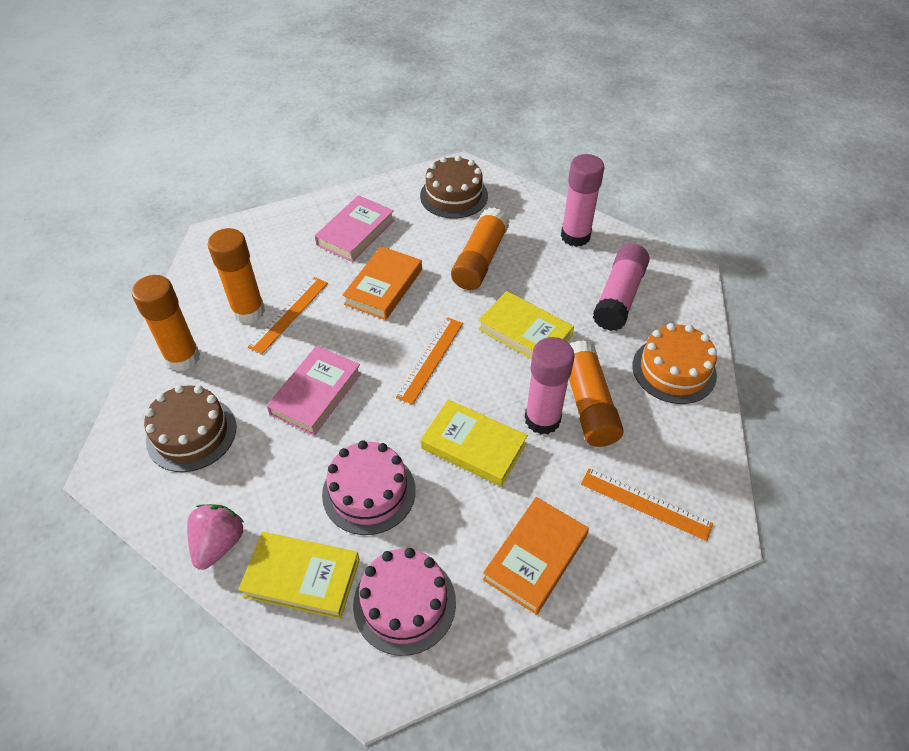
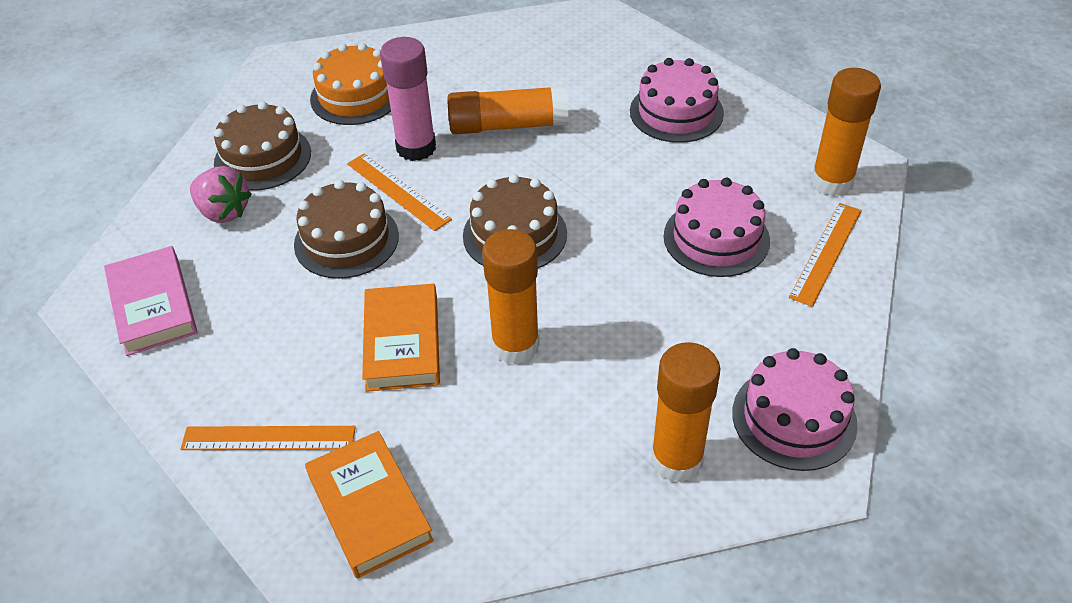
brown cake: [144,385,236,472] [420,155,488,218] = 2 -> [214,101,311,191] [294,180,399,279] [463,174,567,268] = 3
pink book: [267,346,361,436] [315,195,394,262] = 2 -> [104,246,198,356] = 1
pink cake: [322,440,416,535] [353,548,456,656] = 2 -> [630,58,724,143] [664,178,770,277] [732,348,858,471] = 3
pink glue stick: [525,337,575,434] [561,154,604,247] [593,244,650,331] = 3 -> [380,37,436,161] = 1
yellow book: [238,532,360,619] [421,399,528,487] [478,291,574,359] = 3 -> none = 0

